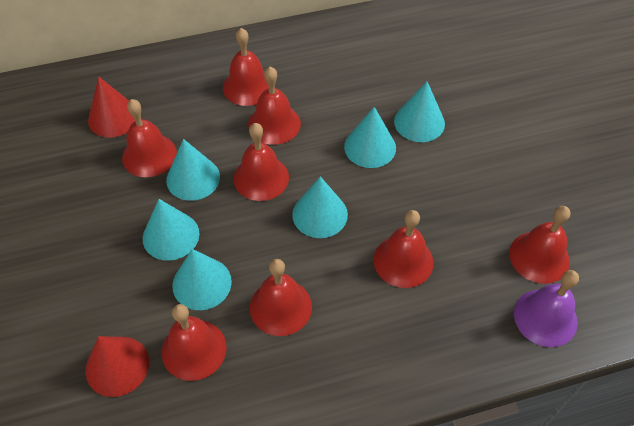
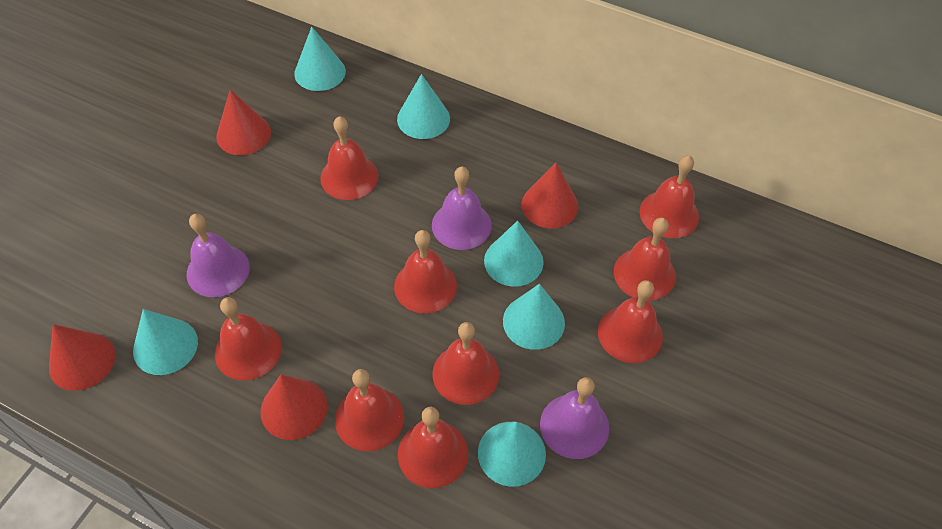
purple bell: [514,270,579,347] = 1 -> [187,214,250,297] [432,166,492,250] [540,377,609,459] = 3
red bell: [122,99,177,177] [162,304,226,381] [223,28,269,106] [234,123,289,201] [248,67,301,145] [250,259,312,336] [373,210,434,288] [509,206,571,284] = 8 -> [215,297,282,380] [320,116,379,200] [335,369,404,451] [394,230,457,313] [398,407,468,488] [433,322,499,405] [598,280,663,363] [614,218,676,301] [640,155,699,238] = 9
red cone: [85,336,149,397] [88,76,135,138] = 2 -> [49,324,115,391] [216,90,271,155] [261,375,327,440] [522,163,578,228] = 4

